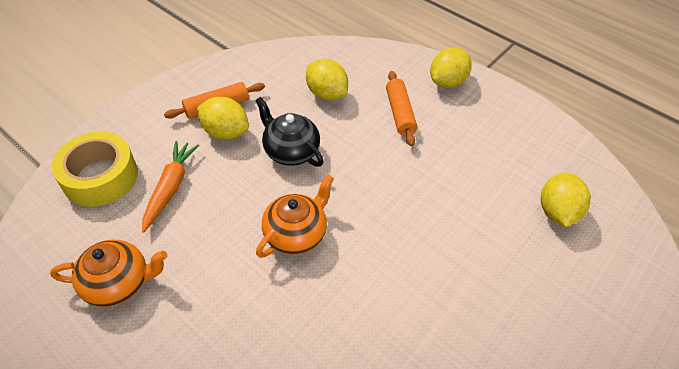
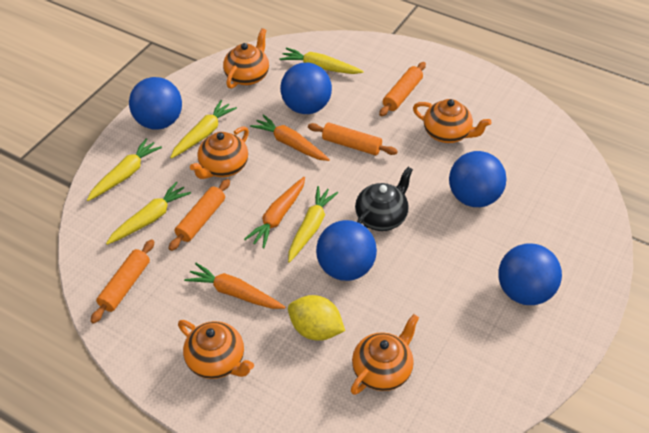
blue ball: none = 0 -> [129,77,182,130] [280,62,332,114] [316,220,377,281] [449,151,507,207] [499,243,562,305] = 5
orange carrot: [142,141,199,233] = 1 -> [184,263,285,309] [244,177,305,248] [250,114,330,161] = 3
orange rolling pin: [164,82,265,119] [386,71,417,146] = 2 -> [91,239,154,324] [169,179,230,251] [308,123,398,155] [379,62,426,116] = 4
orange teapot: [50,240,168,307] [256,175,334,258] = 2 -> [178,320,254,379] [190,126,249,179] [223,28,269,89] [351,314,419,395] [413,99,491,143] = 5
yellow carrot: none = 0 -> [87,138,162,201] [106,182,191,245] [170,100,237,159] [280,47,363,74] [288,186,338,263] = 5
yellow lemon: [197,97,249,140] [306,59,348,101] [430,48,472,88] [541,172,591,227] = 4 -> [288,295,345,341] = 1
yellow tape: [51,132,138,207] = 1 -> none = 0

